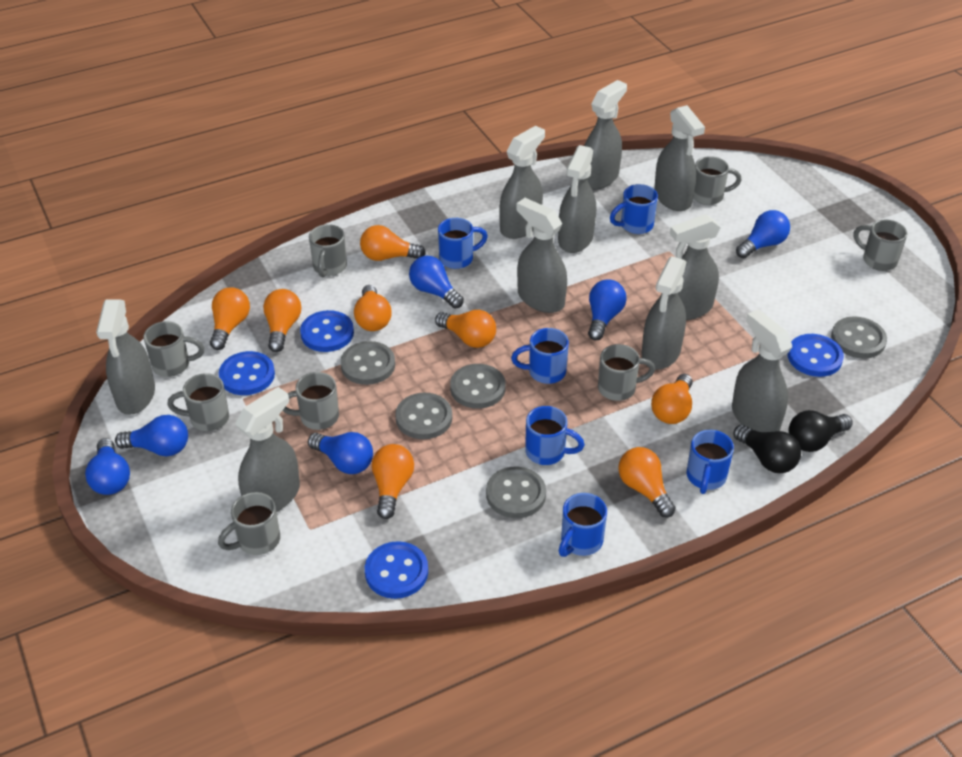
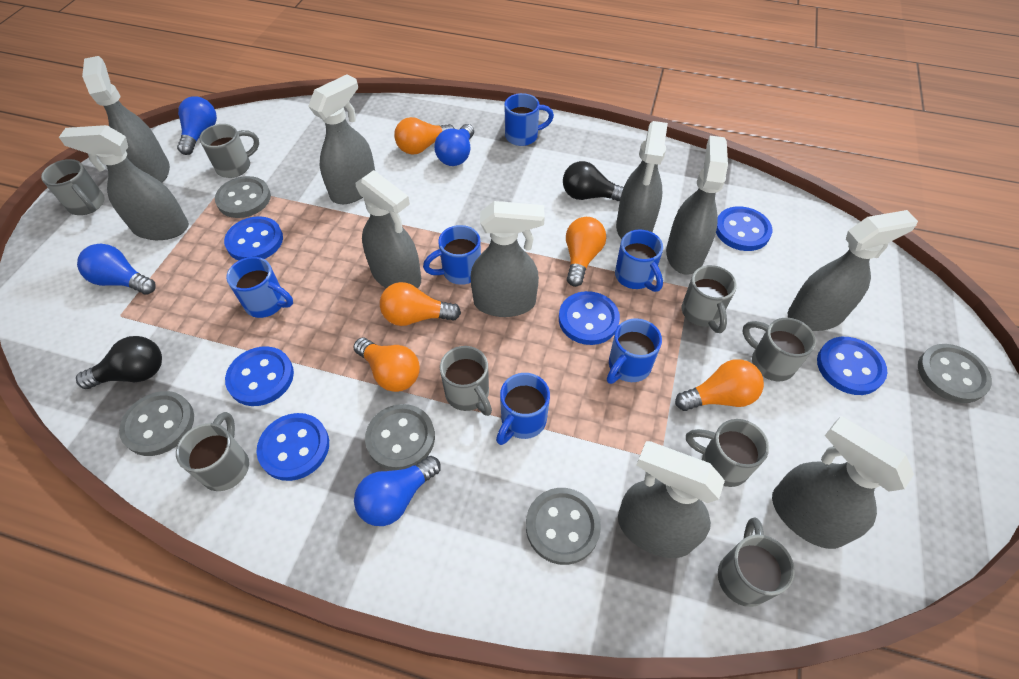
blue button: [219,351,275,395] [300,310,354,352] [365,541,428,599] [788,334,844,377] = 4 -> [224,216,283,260] [225,346,294,406] [256,413,329,481] [559,291,620,345] [716,206,772,251] [817,337,887,395] = 6
blue light bulb: [85,438,130,495] [115,415,188,456] [308,432,373,474] [409,256,464,309] [588,279,627,341] [736,210,790,258] = 6 -> [77,244,156,295] [177,96,217,155] [354,456,441,526] [434,124,474,166] = 4
orange light bulb: [210,287,250,350] [263,289,301,352] [354,285,392,331] [360,225,426,261] [372,444,414,519] [435,310,496,348] [618,447,676,517] [651,374,693,424] = 8 -> [353,338,420,392] [380,282,461,326] [394,117,455,154] [566,217,606,287] [675,359,764,411] = 5

